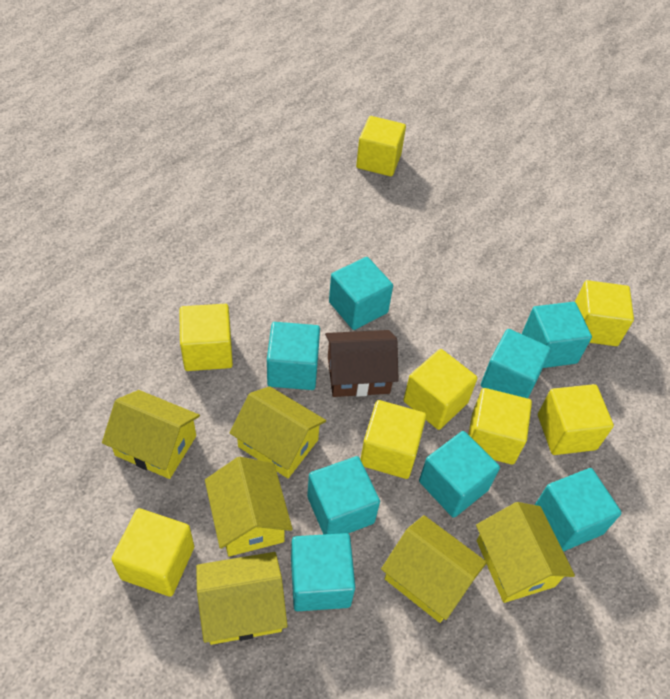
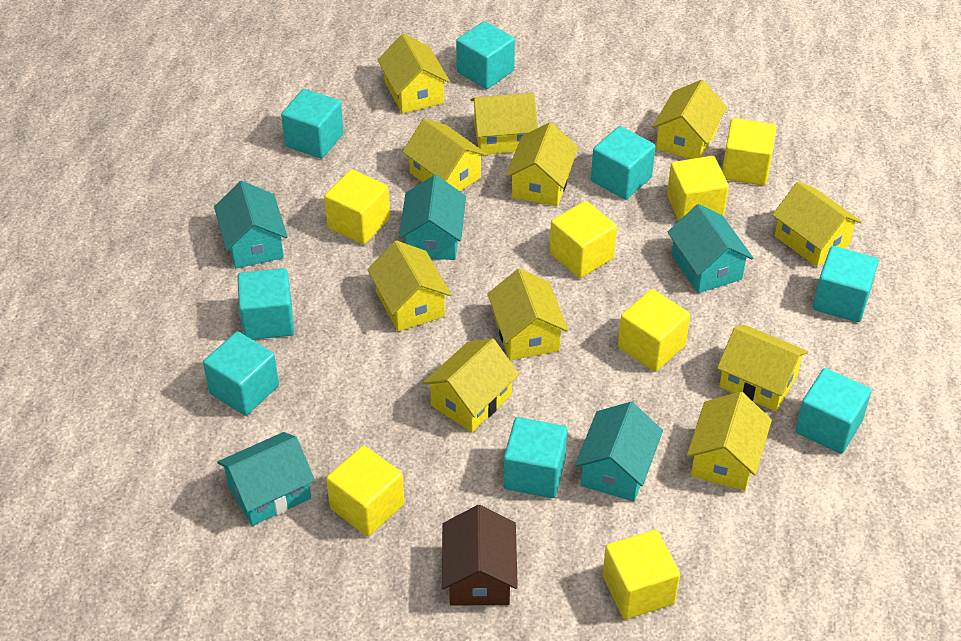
turquoise house: none = 0 -> [214,181,288,268] [218,432,315,526] [399,175,466,260] [575,402,663,502] [667,204,753,293] = 5
yellow cube: [111,508,194,597] [179,304,233,371] [356,116,406,176] [360,400,426,479] [403,349,477,430] [468,388,532,465] [538,384,614,455] [575,280,634,346] = 8 -> [324,169,390,245] [326,445,404,536] [550,201,617,278] [603,530,680,619] [618,289,690,372] [667,156,729,221] [722,118,777,186] = 7
yellow house: [102,390,200,479] [196,552,287,645] [205,457,293,557] [230,386,326,478] [381,515,487,623] [476,502,575,603] = 6 -> [367,241,452,332] [378,34,450,114] [402,118,487,191] [423,338,519,432] [470,93,538,154] [487,268,568,361] [506,122,578,206] [652,80,727,159] [687,392,772,491] [717,325,808,411] [772,181,862,267] = 11

